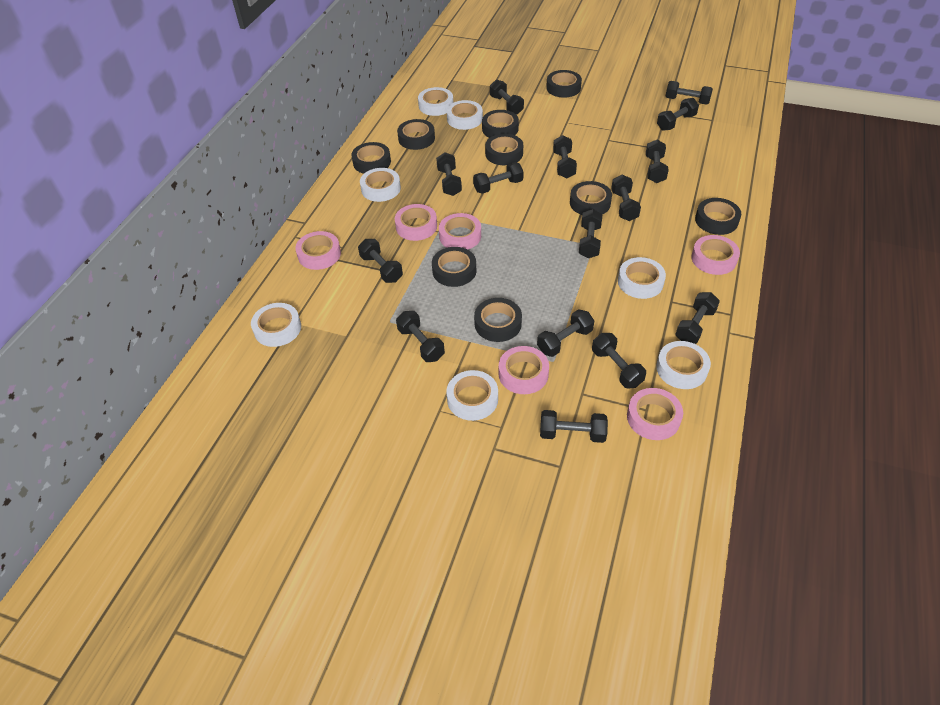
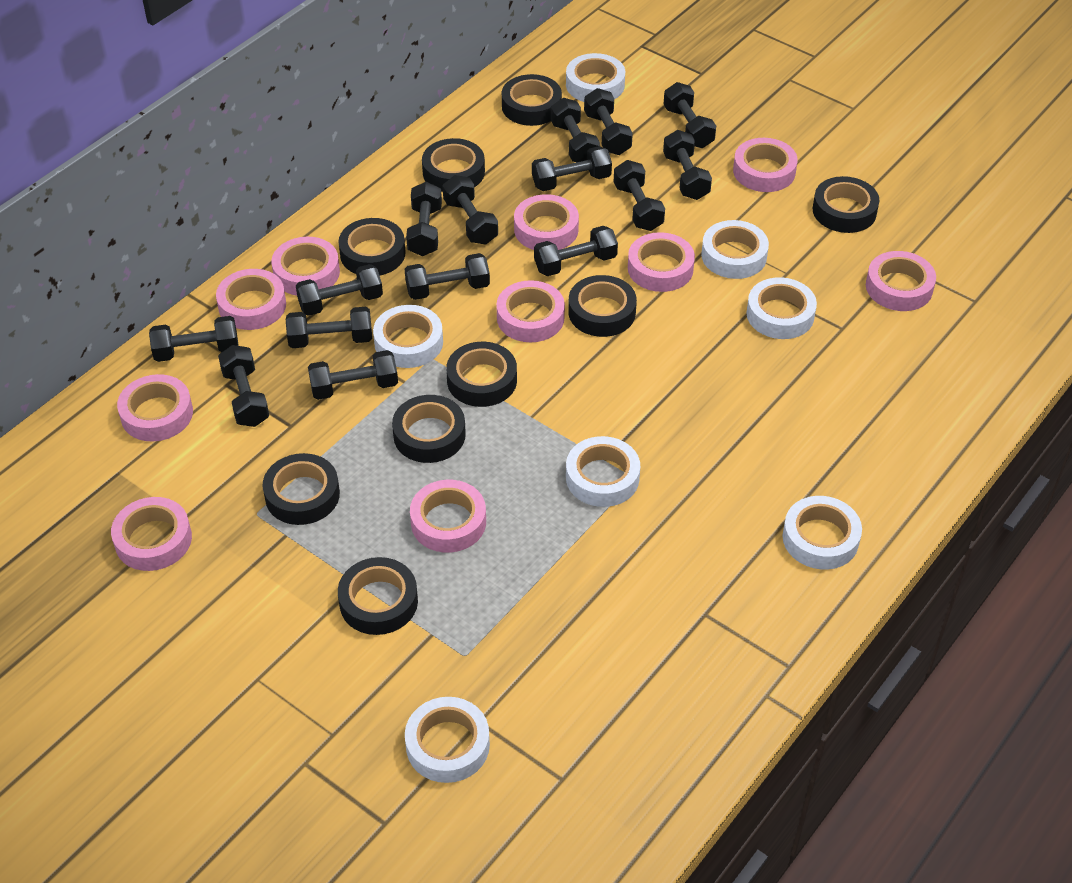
pink tape: [295,231,341,270] [395,204,437,241] [439,213,481,249] [499,346,549,394] [627,388,683,440] [691,235,740,275] = 6 -> [111,497,192,571] [117,374,193,441] [216,269,286,330] [271,237,340,296] [410,480,486,553] [496,280,565,342] [514,194,579,250] [628,232,695,292] [733,138,798,192] [866,251,936,311] = 10

